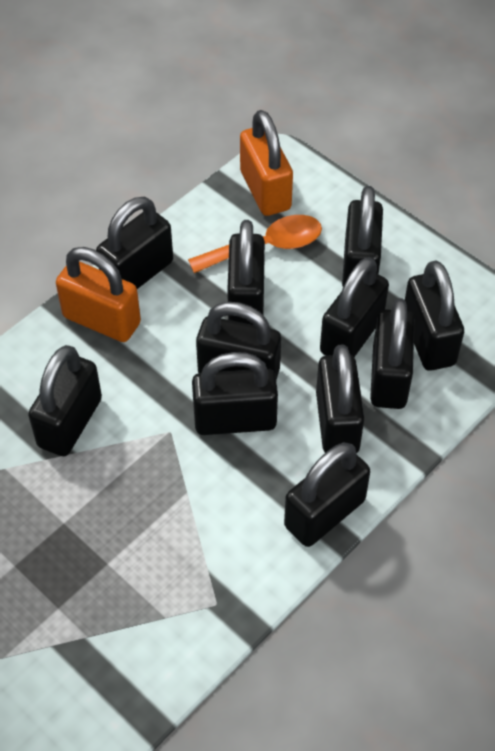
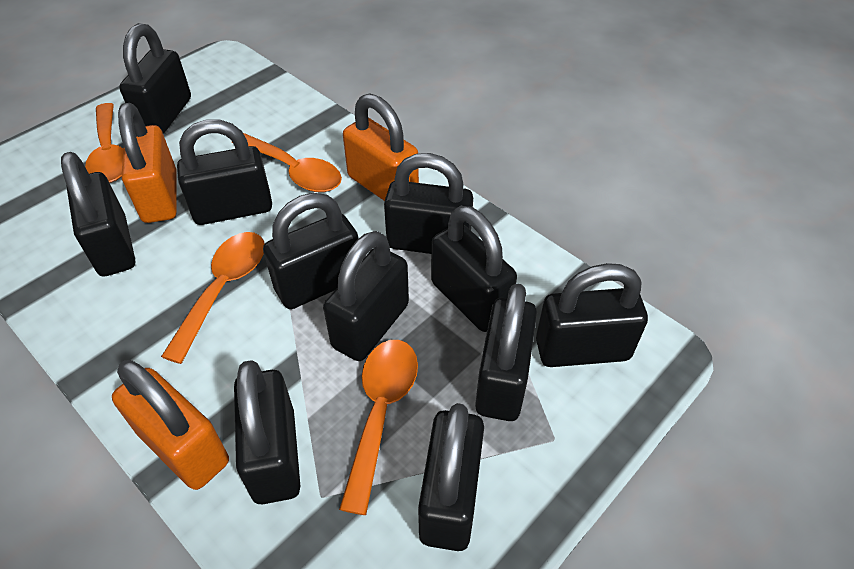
orange padlock: [56,247,141,342] [240,110,293,216] = 2 -> [112,360,229,490] [118,103,177,223] [343,94,419,201] = 3
orange spoon: [188,215,322,273] = 1 -> [85,103,124,183] [161,232,264,364] [232,133,342,192] [339,340,418,515] = 4

